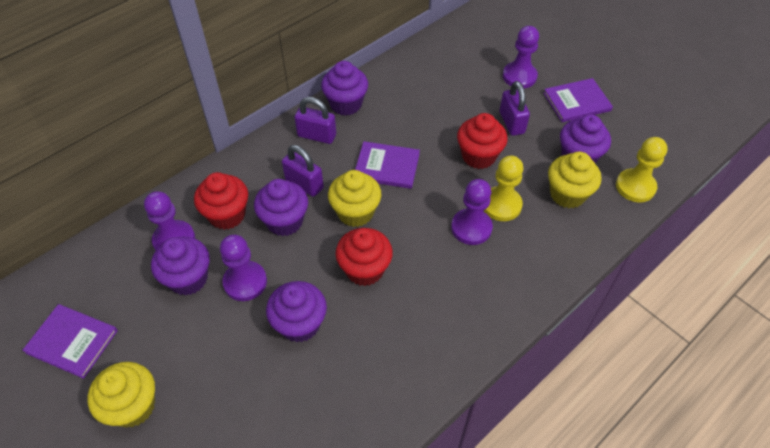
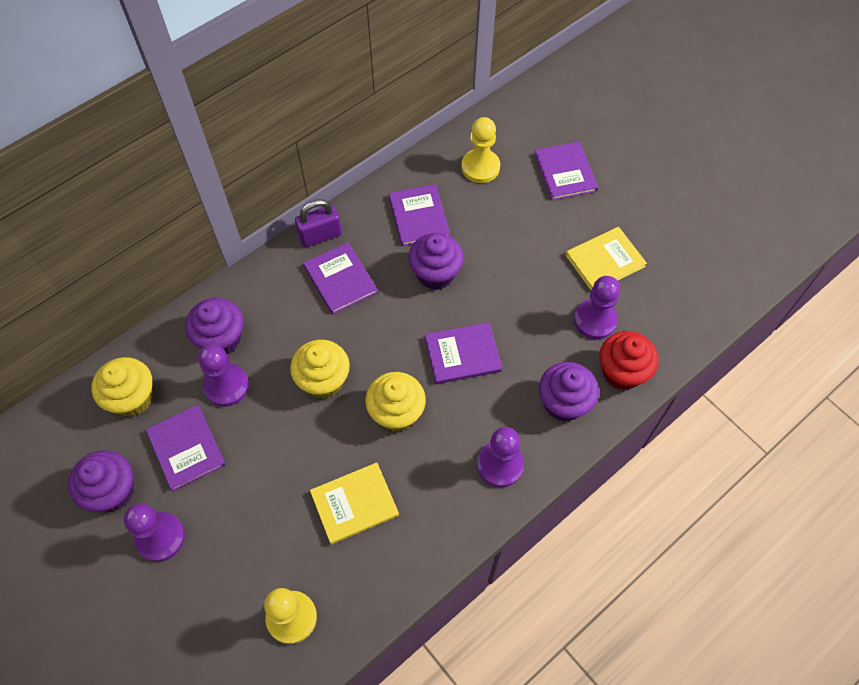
purple book: [22,304,118,379] [355,141,420,189] [543,78,613,122] = 3 -> [146,405,226,491] [303,242,378,314] [389,184,450,246] [425,322,502,384] [534,142,598,201] = 5
purple cupcake: [151,237,210,296] [254,179,308,236] [266,281,327,342] [321,61,368,116] [560,114,611,163] = 5 -> [68,450,134,512] [185,298,243,354] [408,233,464,290] [539,362,599,422] = 4
purple padlock: [282,145,324,197] [294,97,336,144] [500,81,530,136] = 3 -> [295,199,342,247] = 1
red cupcake: [194,172,248,230] [335,228,393,286] [457,113,507,169] = 3 -> [599,331,659,390] = 1
yellow book: none = 0 -> [310,462,399,544] [565,227,647,290] = 2

